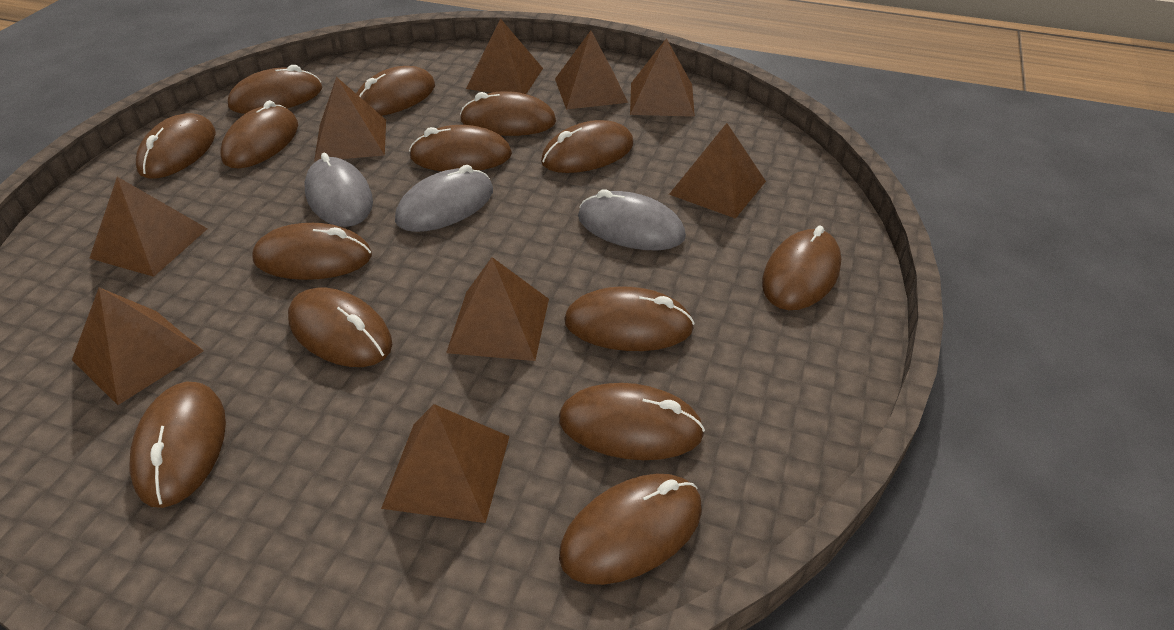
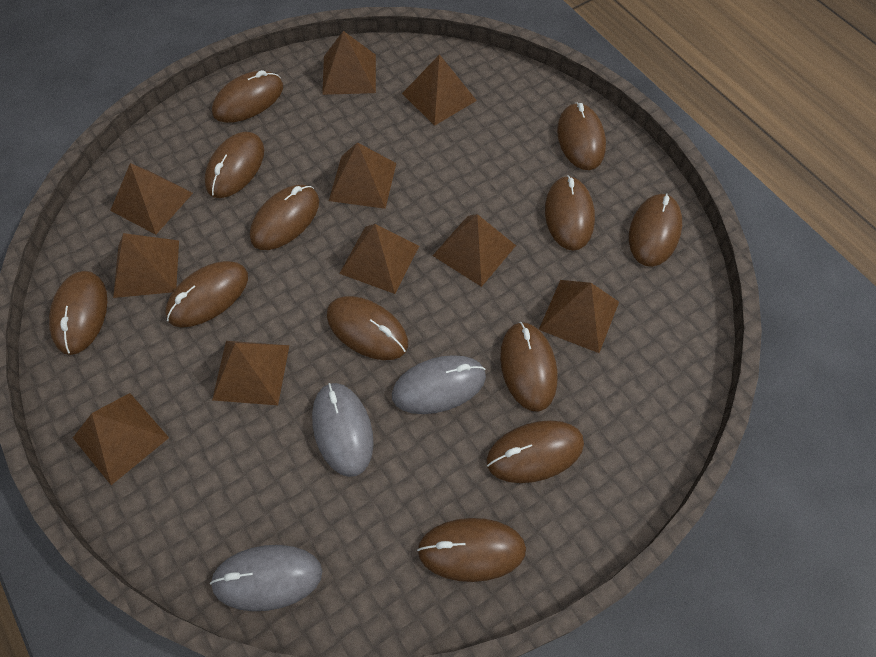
brown mouse: [129,382,226,508] [136,113,216,179] [220,100,298,168] [228,65,322,114] [252,223,372,280] [288,288,392,367] [356,66,435,116] [409,125,512,171] [460,91,556,136] [541,120,634,173] [559,383,705,460] [559,474,702,585] [564,287,695,351] [762,226,841,310] = 14 -> [49,271,107,355] [165,261,248,328] [205,132,264,198] [212,70,283,123] [250,185,319,250] [327,296,408,360] [417,518,526,582] [486,420,584,483] [500,322,557,412] [545,175,595,251] [557,102,606,170] [629,193,682,267] = 12
brown pyramid: [72,287,203,405] [89,177,208,277] [314,77,386,161] [381,404,510,523] [446,257,549,361] [466,18,543,94] [555,31,628,110] [630,38,695,117] [669,123,766,219] = 9 -> [73,393,169,485] [110,163,193,235] [113,233,179,298] [212,341,289,405] [322,31,376,95] [329,142,396,209] [339,224,419,294] [402,54,477,126] [432,214,516,287] [539,280,619,353] = 10

